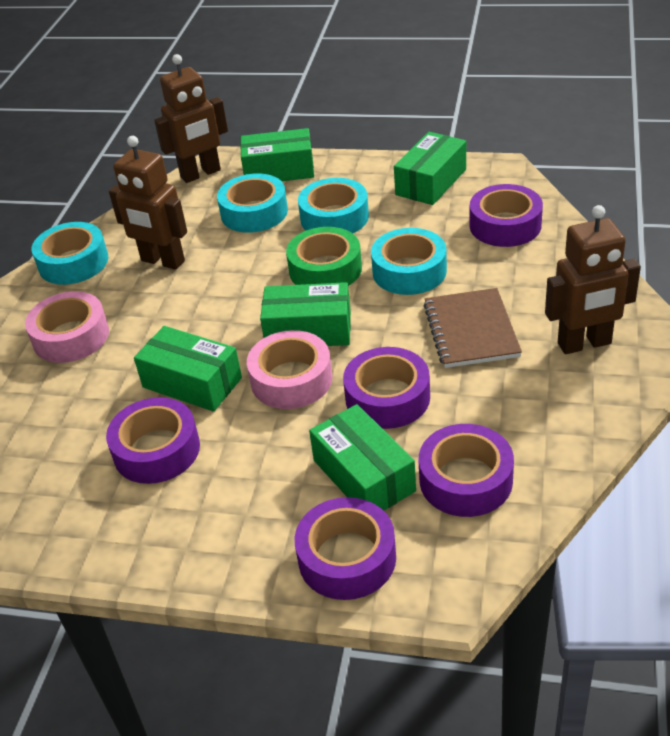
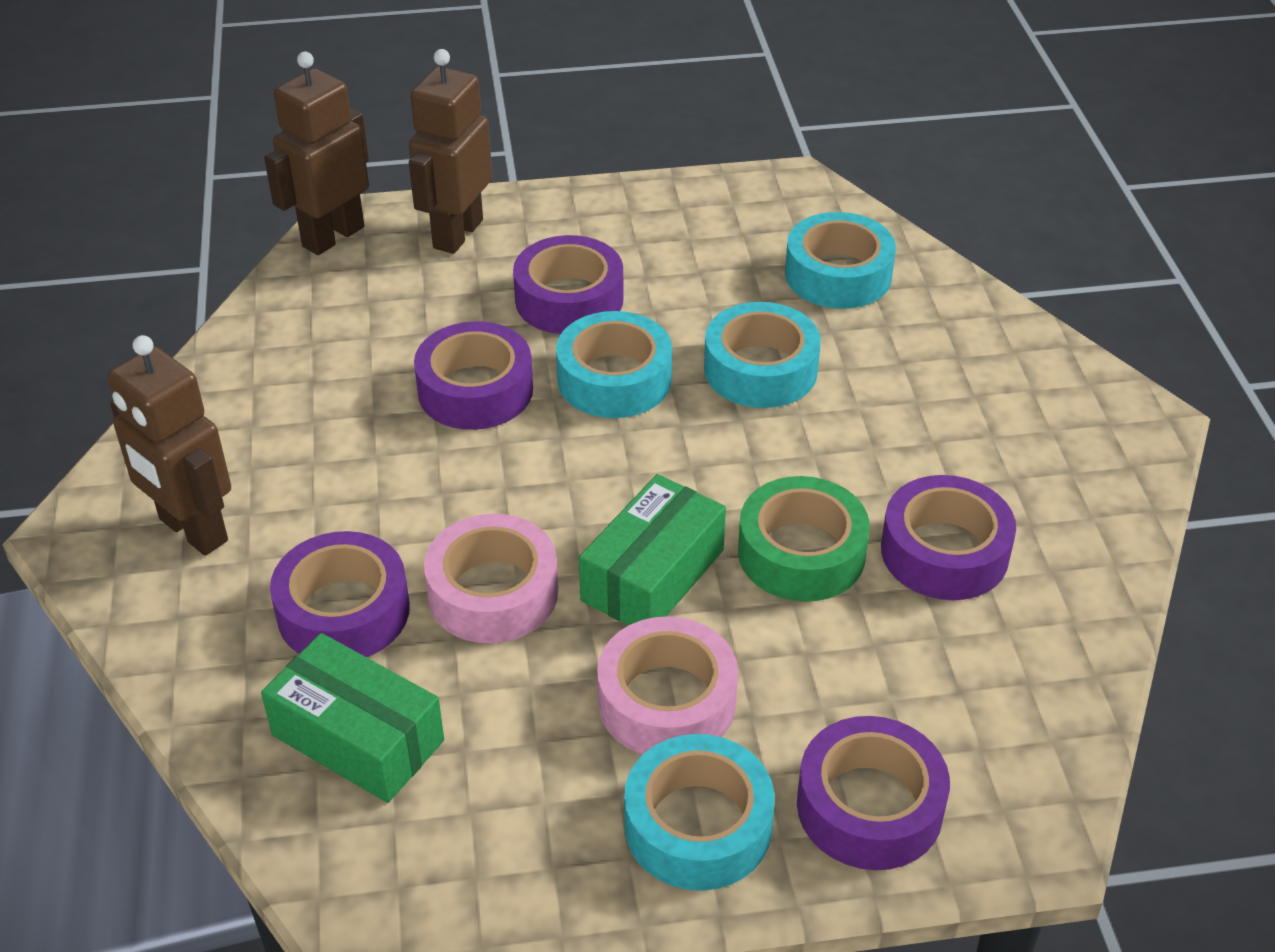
brown notebook: [423,288,522,368] = 1 -> none = 0
green box: [134,326,242,411] [240,128,314,181] [260,282,351,346] [309,404,416,511] [394,132,466,205] = 5 -> [261,633,444,803] [579,474,726,626] = 2

